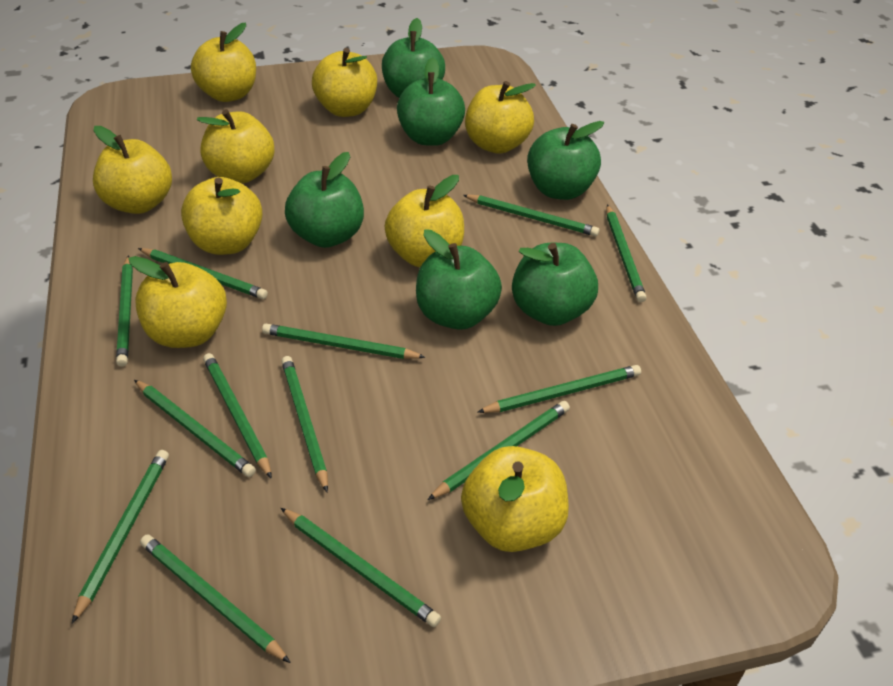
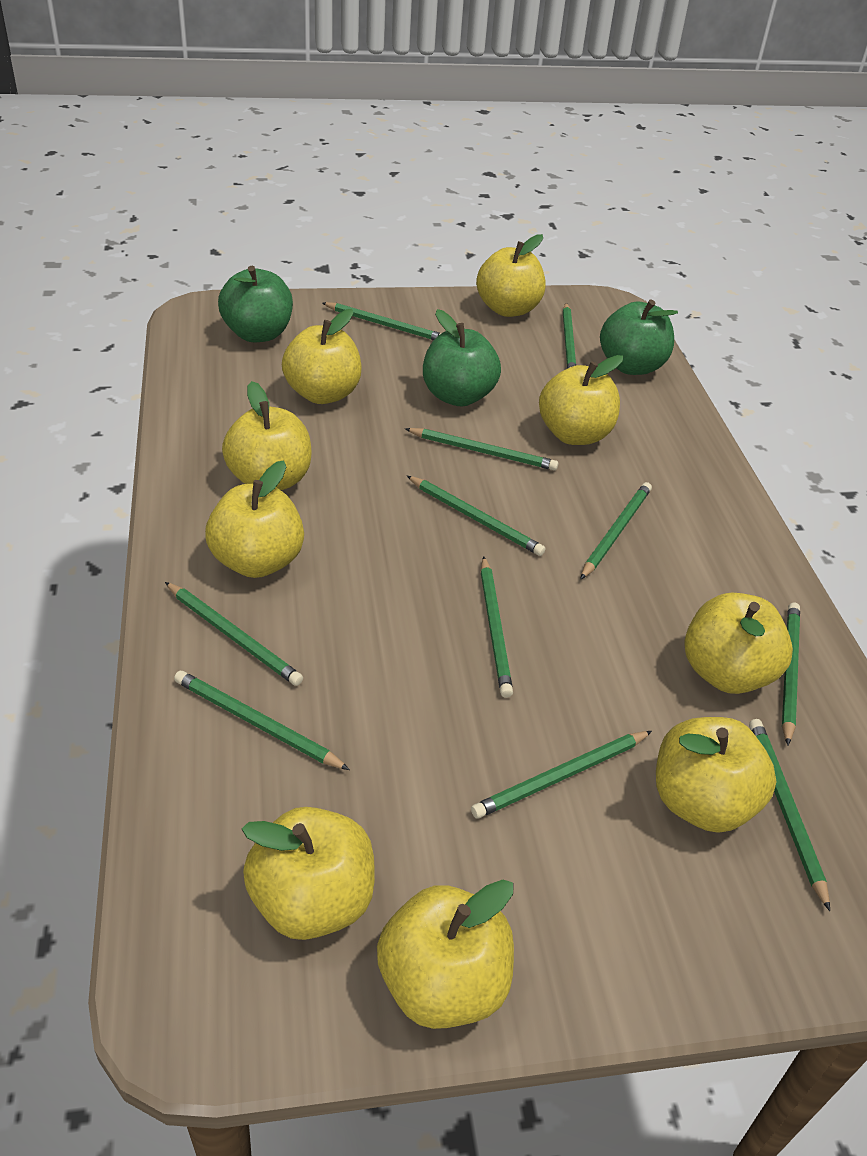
green apple: [285,152,364,248] [382,18,445,98] [397,57,465,146] [416,230,502,330] [512,243,598,326] [527,121,604,200] = 6 -> [218,266,293,342] [423,309,501,407] [600,299,678,375] = 3
green pencil: [72,450,169,624] [116,255,133,367] [134,380,256,477] [138,248,268,299] [140,535,291,663] [203,353,272,479] [262,324,426,359] [281,356,328,492] [281,508,441,627] [427,401,570,500] [463,195,600,237] [478,365,641,413] [606,205,647,302] = 13 -> [165,582,303,686] [174,671,350,770] [323,302,441,341] [405,428,559,471] [407,476,546,556] [471,731,652,819] [481,556,513,698] [563,303,576,369] [580,482,652,580] [749,719,830,911] [782,602,800,745] = 11

